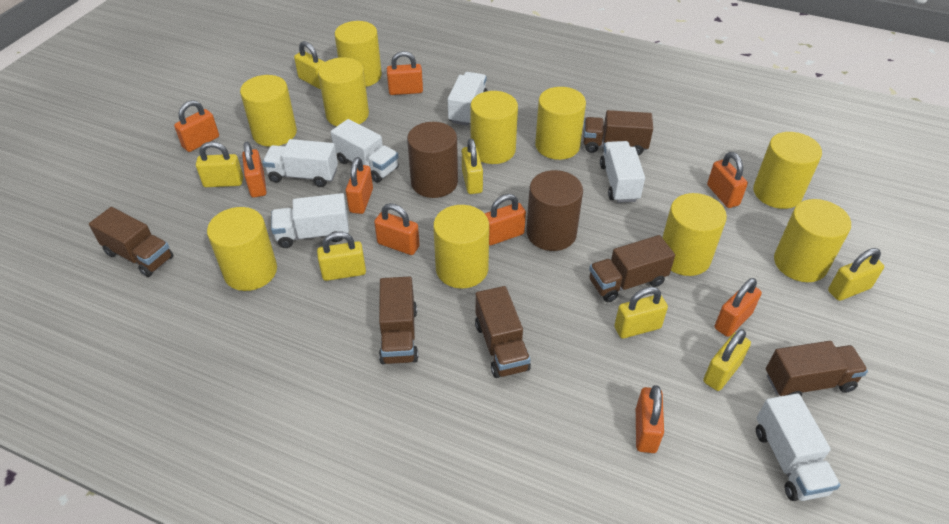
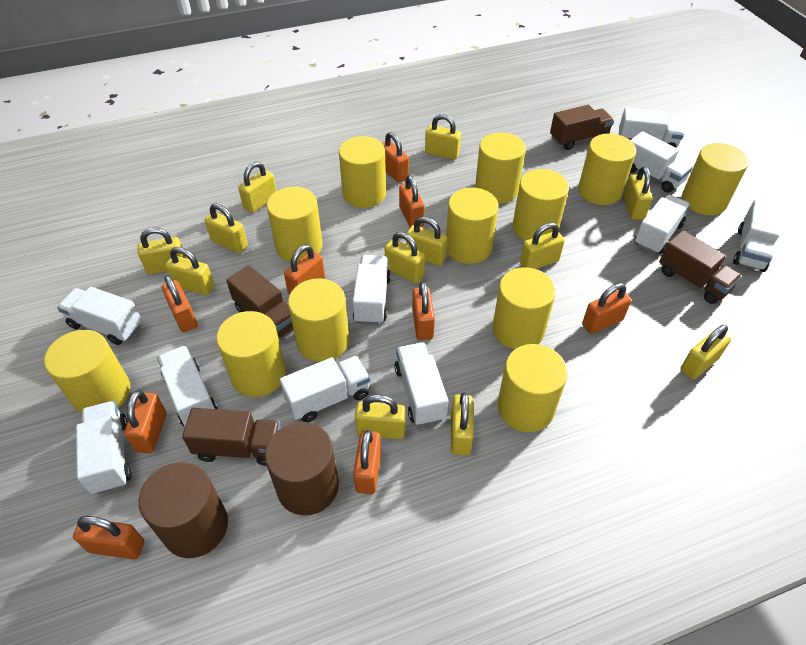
brown truck: [89,207,174,277] [379,277,418,364] [475,286,531,378] [583,110,653,155] [589,235,675,302] [766,341,868,397] = 6 -> [182,408,281,466] [226,265,293,338] [550,105,614,150] [659,230,742,304] = 4
white truck: [263,139,338,187] [271,193,349,248] [331,119,399,182] [448,72,487,126] [600,141,645,203] [756,393,840,501] = 6 -> [57,287,142,345] [76,401,132,494] [157,345,218,426] [280,356,370,423] [352,255,391,325] [394,342,448,426] [619,107,684,148] [630,131,693,192] [634,195,690,254] [733,199,782,272] = 10
yellow cylinder: [207,207,277,291] [240,75,297,147] [318,57,369,126] [335,21,382,87] [433,205,489,288] [470,91,518,164] [535,87,586,160] [662,193,727,276] [753,132,822,209] [774,199,851,282] = 10 -> [44,330,131,414] [216,311,286,397] [267,187,323,262] [288,278,349,362] [339,136,386,208] [446,188,498,264] [475,132,526,204] [492,267,556,349] [497,344,568,432] [512,169,569,241] [578,133,636,205] [682,143,749,215] = 12
yellow padlock: [196,142,243,187] [294,41,325,89] [317,232,366,281] [462,138,483,194] [614,287,668,339] [703,329,751,391] [828,248,884,301] = 7 -> [138,227,186,274] [165,247,214,295] [205,203,248,253] [238,162,277,213] [355,394,406,439] [385,232,425,283] [406,217,448,266] [425,114,461,160] [451,392,474,455] [520,222,565,269] [623,167,653,220] [680,325,731,379] = 12

